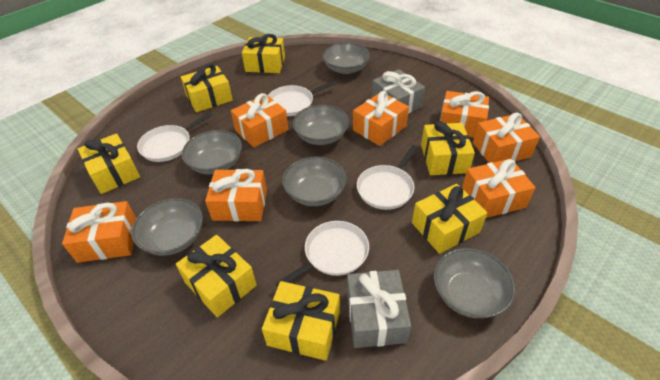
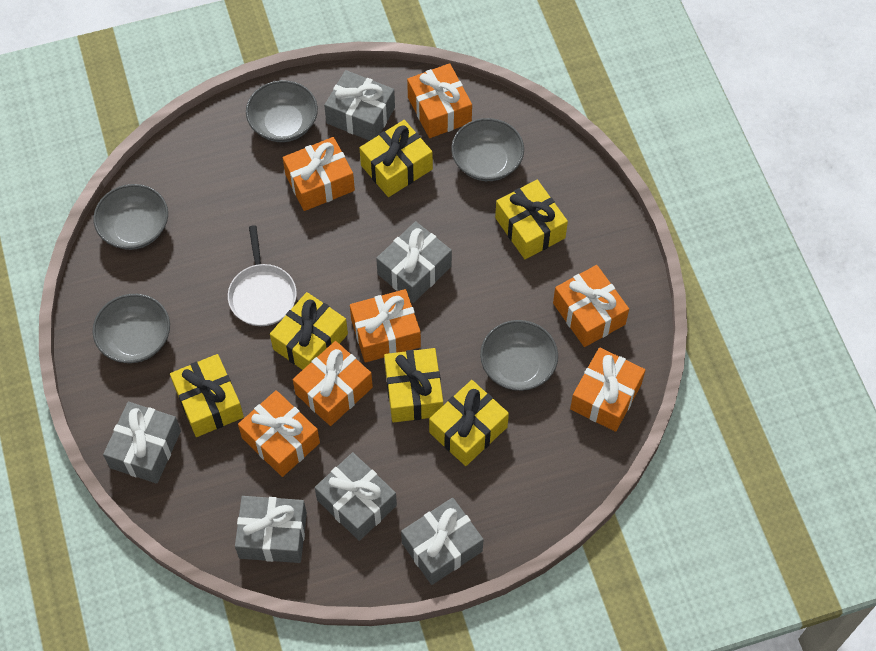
grey bowl: [131,198,203,256] [182,130,242,174] [282,157,347,206] [293,105,349,145] [323,43,370,74] [434,248,515,318] = 6 -> [92,294,170,363] [93,184,168,250] [246,80,318,142] [451,118,524,181] [480,320,558,391] = 5
grey gift: [347,270,411,348] [372,69,425,114] = 2 -> [103,402,181,484] [235,496,307,563] [315,452,397,541] [324,70,395,141] [376,221,452,303] [401,498,484,585] = 6
white pan: [137,112,212,162] [268,81,337,116] [275,221,369,287] [357,145,418,210] = 4 -> [228,225,297,326] = 1
yellow gift: [78,133,140,194] [176,235,257,318] [181,64,233,112] [242,34,285,73] [262,281,340,361] [412,184,487,254] [421,121,475,175] = 7 -> [170,354,244,437] [270,292,348,370] [359,120,433,197] [384,348,443,423] [429,380,509,466] [495,180,568,259] = 6

